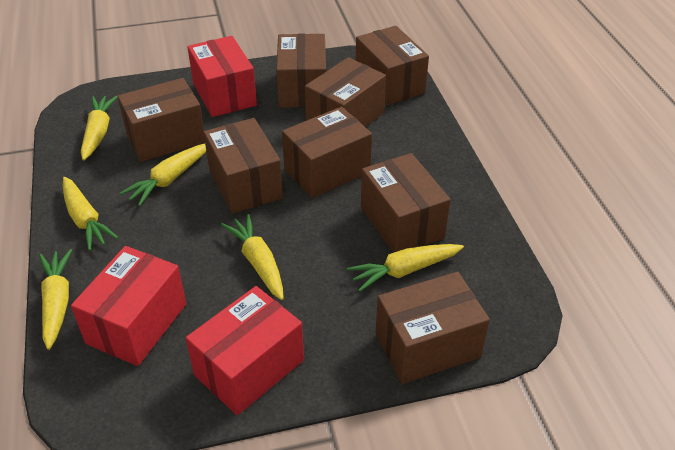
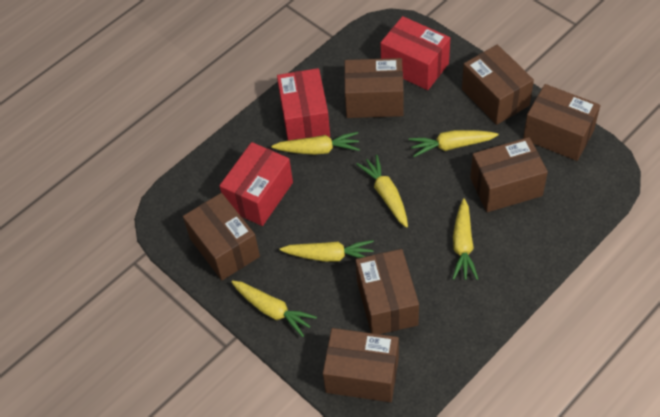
brown box: [117,78,205,162] [204,118,283,214] [276,34,326,108] [282,107,372,198] [305,57,386,127] [356,26,429,106] [361,153,451,253] [375,271,490,384] = 8 -> [183,193,260,280] [323,328,399,402] [344,58,403,118] [355,249,419,334] [462,45,534,125] [470,137,548,212] [523,84,600,161] = 7

